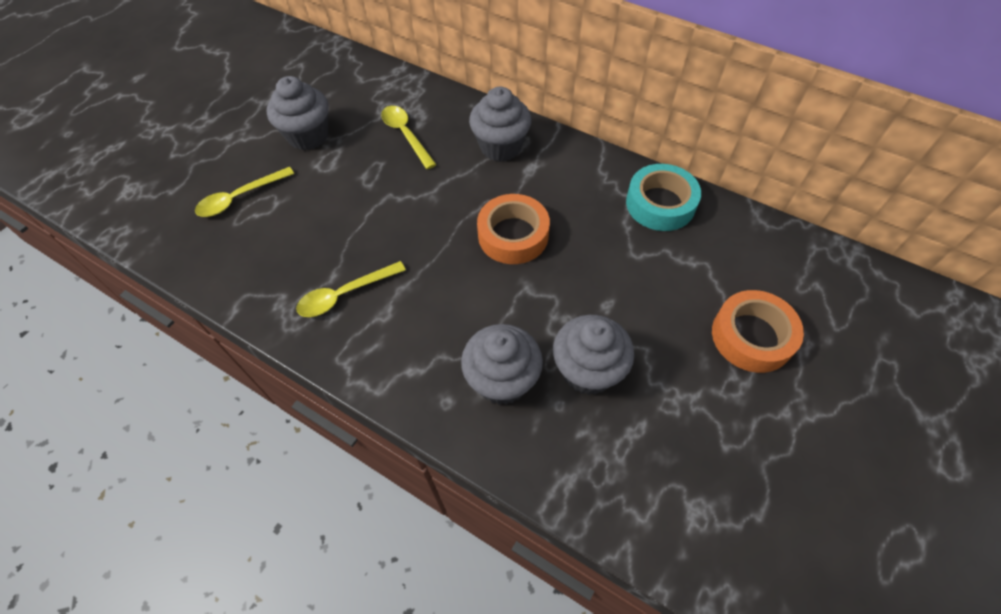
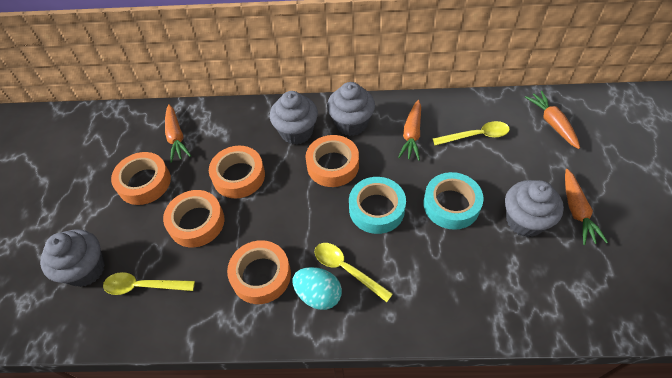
orange carrot: none = 0 -> [165,104,191,163] [398,100,421,161] [525,91,580,149] [565,169,608,245] = 4
orange tape: [477,194,550,264] [712,290,804,373] = 2 -> [111,152,171,205] [163,190,224,247] [209,146,265,198] [227,240,291,304] [306,135,359,187] = 5
turquoise egg: none = 0 -> [293,267,342,310] = 1
turquoise tape: [626,164,701,231] = 1 -> [349,177,406,234] [424,172,484,230] = 2

